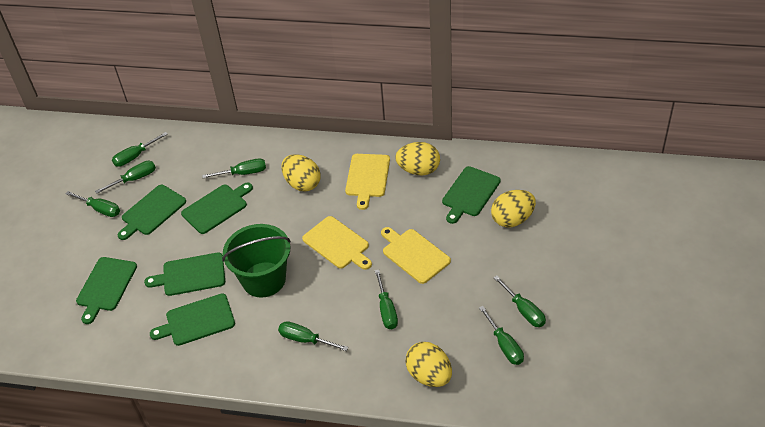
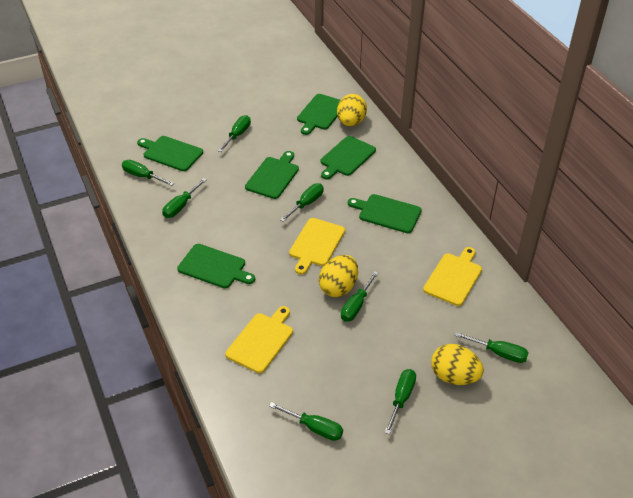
green bucket: [222,224,291,297] = 1 -> none = 0
yellow egg: [282,154,321,192] [395,142,440,175] [405,342,452,387] [491,190,536,227] = 4 -> [319,255,358,297] [337,94,367,126] [431,344,484,385] = 3

